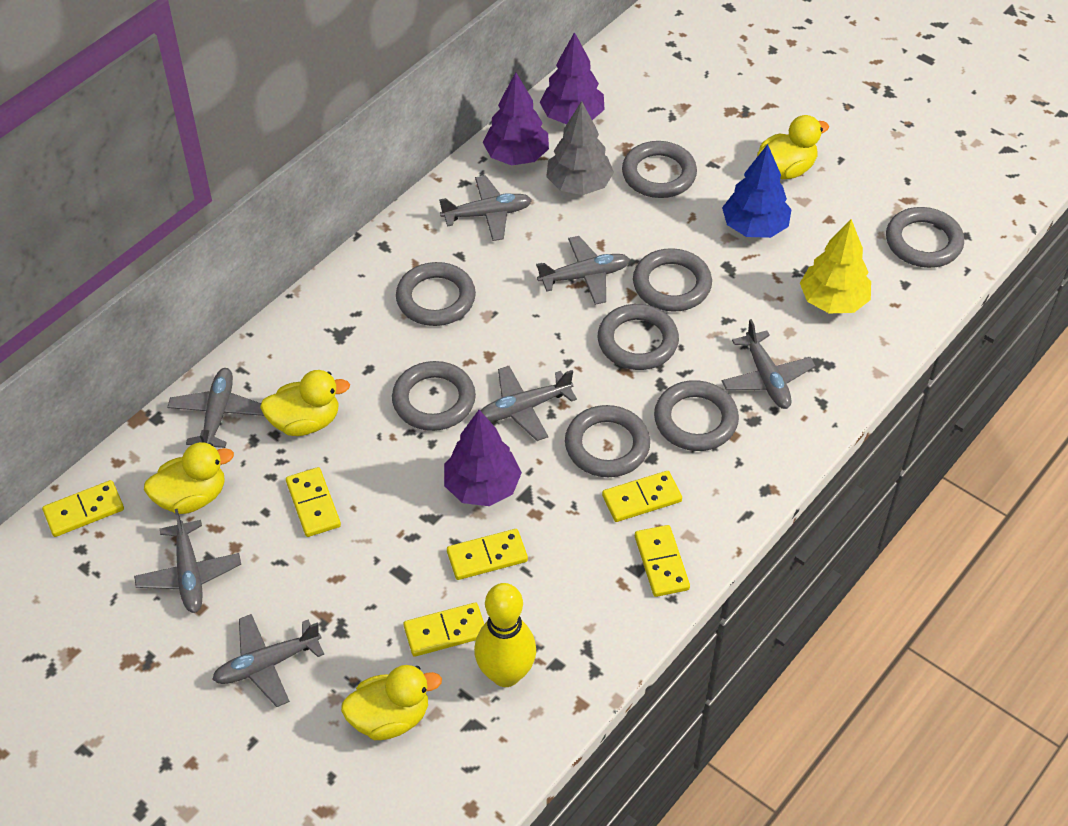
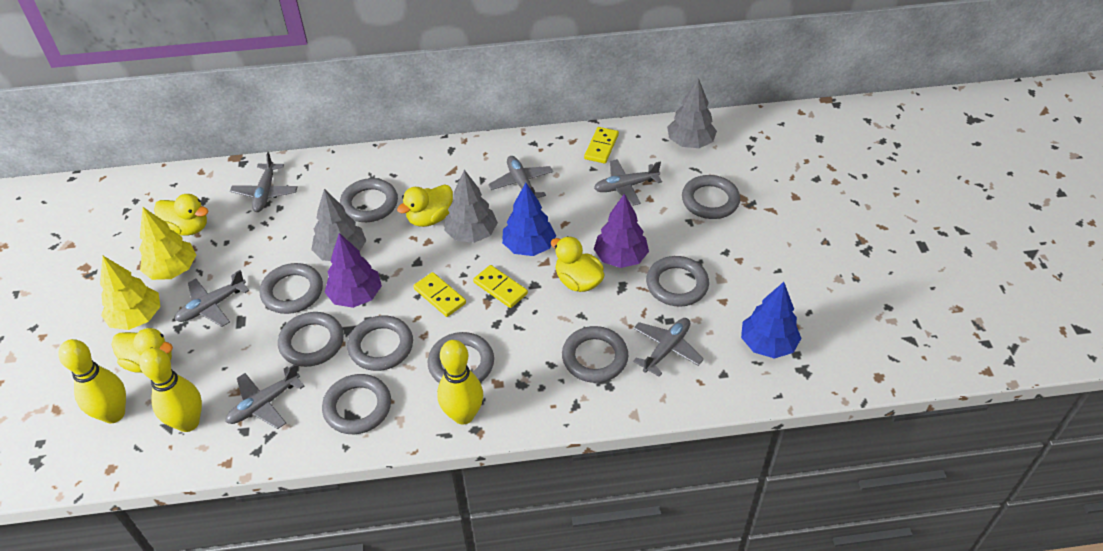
blue tree: [722,144,792,238] = 1 -> [502,183,556,256] [741,282,801,359] = 2
grey plane: [134,509,241,613] [167,368,264,448] [212,614,324,707] [439,176,532,241] [480,366,577,441] [536,236,630,305] [722,319,815,409] = 7 -> [175,270,249,327] [226,364,305,429] [230,152,298,212] [488,156,553,198] [594,159,662,206] [633,318,704,377] = 6
grey ring: [392,361,476,431] [396,262,476,326] [565,405,650,477] [598,304,679,370] [622,141,697,198] [633,248,712,312] [654,380,739,451] [886,207,964,268] = 8 -> [260,263,323,314] [278,312,344,367] [322,374,391,434] [340,178,398,222] [347,315,413,371] [428,332,494,383] [562,326,628,383] [646,256,709,307] [682,175,740,219] = 9
grey tree: [546,101,614,195] = 1 -> [311,189,366,261] [444,170,498,243] [667,78,717,148] = 3
purple tree: [444,410,522,506] [483,72,549,165] [540,32,605,124] = 3 -> [325,233,382,308] [594,194,649,268] = 2
yellow bowling pin: [474,583,536,687] = 1 -> [58,339,126,423] [139,348,202,432] [437,340,483,425] = 3
yellow domino: [42,480,124,537] [286,467,341,537] [403,603,484,657] [447,529,528,580] [602,471,682,522] [635,525,690,597] = 6 -> [413,272,466,317] [473,265,528,308] [584,127,619,164] = 3
yellow tree: [800,219,871,313] = 1 -> [100,255,160,330] [139,207,196,280] = 2

